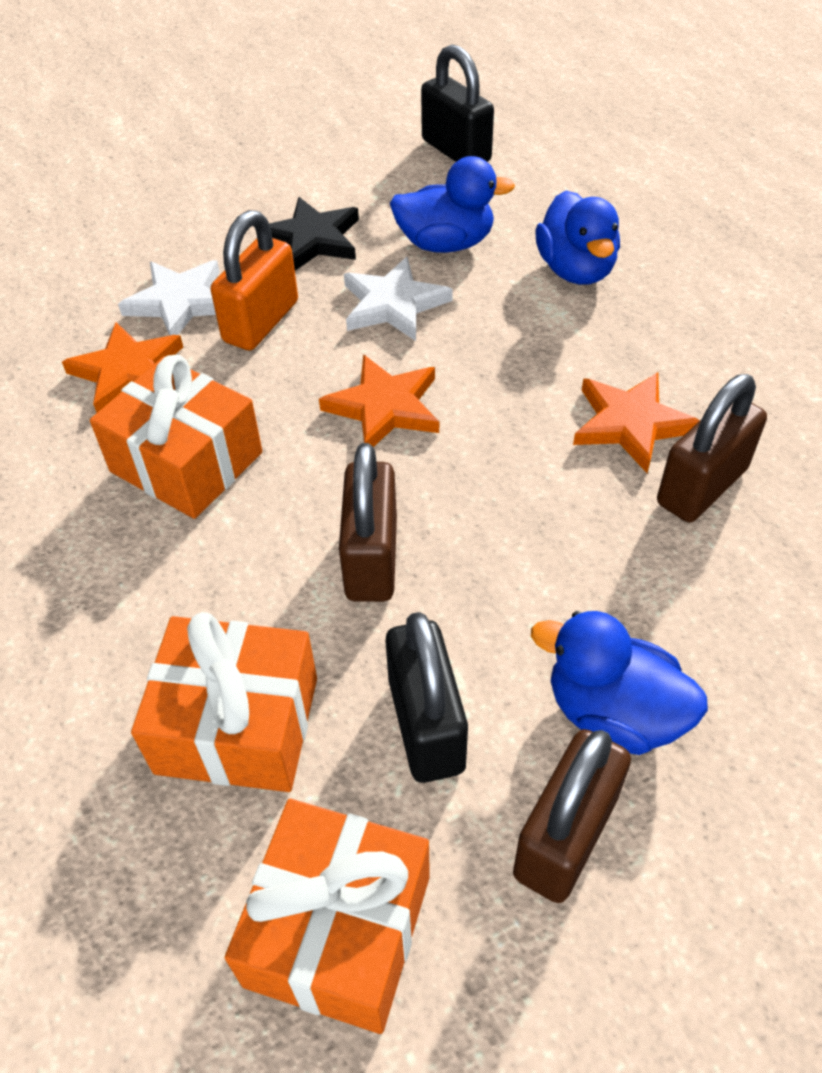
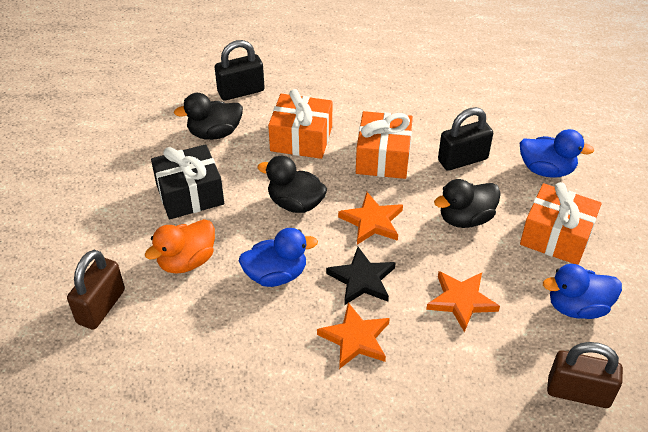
black duck: none = 0 -> [174,93,243,140] [257,156,327,213] [434,179,501,228] = 3
black gift: none = 0 -> [151,144,224,219] = 1
brown padlock: [339,443,397,602] [513,729,631,903] [657,374,767,522] = 3 -> [67,250,125,330] [547,342,623,408] = 2
orange duck: none = 0 -> [145,219,215,273] = 1
orange padlock: [211,210,298,350] = 1 -> none = 0
white star: [118,260,220,336] [344,257,453,341] = 2 -> none = 0

